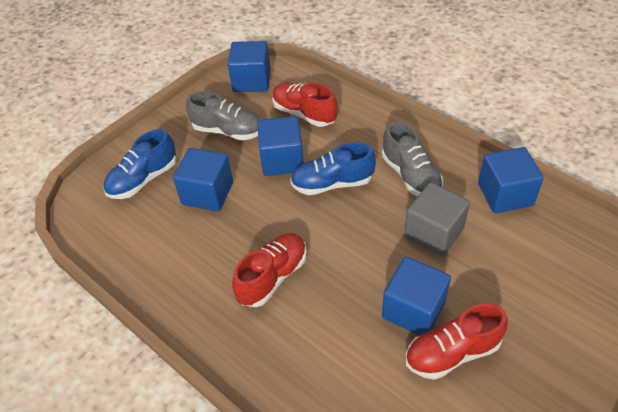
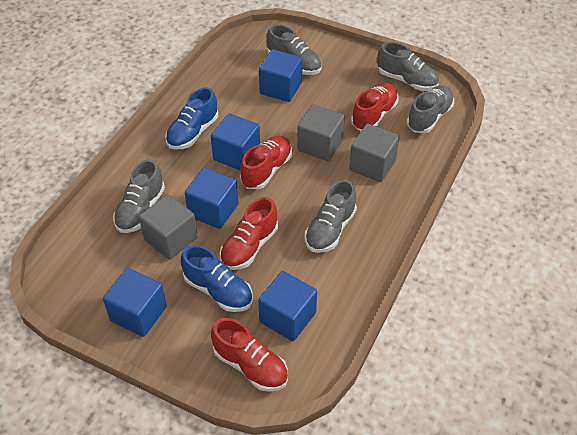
grey cube: [404,182,470,257] = 1 -> [139,194,198,260] [297,104,345,161] [349,124,400,182] = 3
grey shoe: [186,91,260,140] [382,122,443,196] = 2 -> [113,159,165,233] [267,24,321,75] [305,180,357,253] [377,42,439,91] [407,86,454,133] = 5
red shoe: [232,233,307,307] [272,83,338,127] [405,303,508,380] = 3 -> [211,318,288,392] [220,197,278,270] [240,136,292,189] [351,83,398,130] = 4

